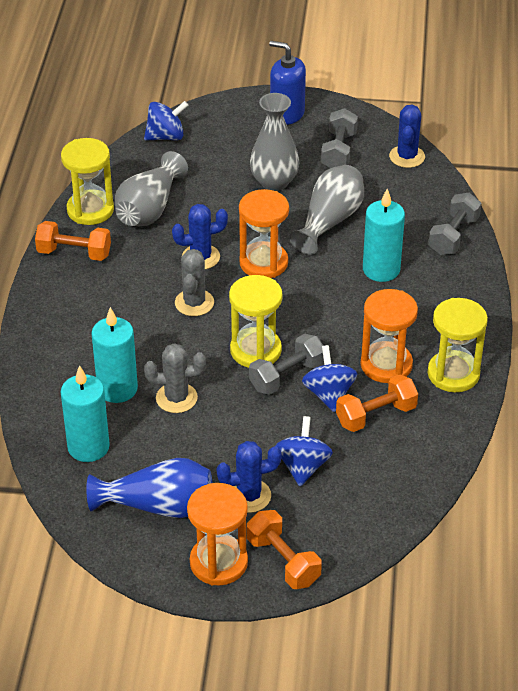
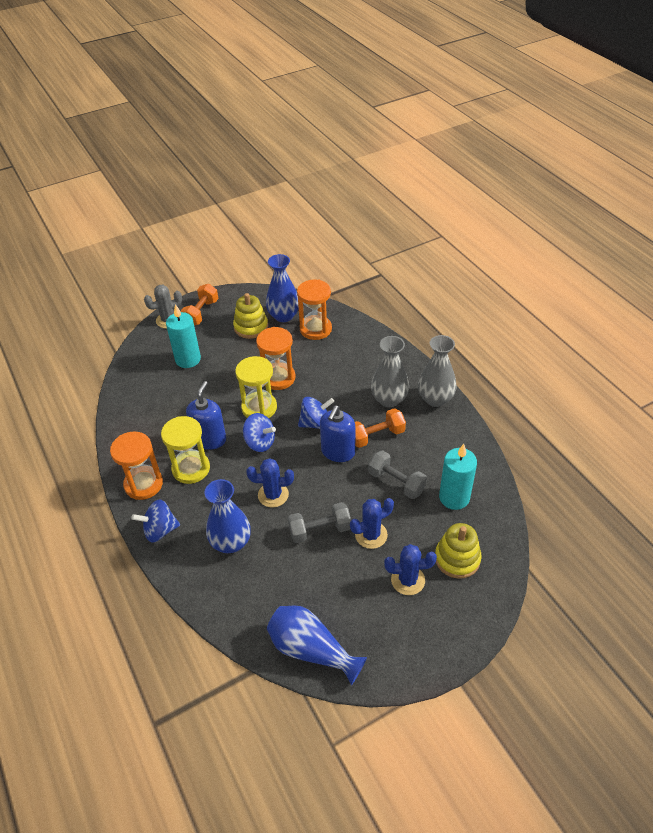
blue soap dispenser: [269,41,306,125] = 1 -> [186,381,226,450] [320,405,355,462] = 2
blue vase: [86,458,212,518] = 1 -> [205,479,251,553] [266,254,299,322] [267,606,367,685] = 3
grey cactus: [144,343,206,413] [175,249,214,316] = 2 -> [144,285,182,329] = 1
grey dumbbell: [249,334,324,395] [321,108,358,168] [429,193,482,255] = 3 -> [288,502,351,543] [368,451,427,499] = 2
grey vase: [115,151,188,226] [250,93,299,191] [289,165,364,255] = 3 -> [371,336,409,407] [418,335,457,407] = 2
orange dumbbell: [35,221,111,261] [247,510,322,589] [336,374,418,432] = 3 -> [181,284,219,326] [355,408,406,448] = 2
turquoise candle: [61,365,110,462] [91,307,138,403] [363,189,405,282] = 3 -> [166,304,201,368] [439,444,477,510] = 2
yellow hourglass: [61,138,114,225] [229,275,282,368] [428,298,488,392] = 3 -> [161,416,210,484] [235,356,277,418] = 2
yellow stacking toy: none = 0 -> [233,293,268,339] [435,523,482,579] = 2

